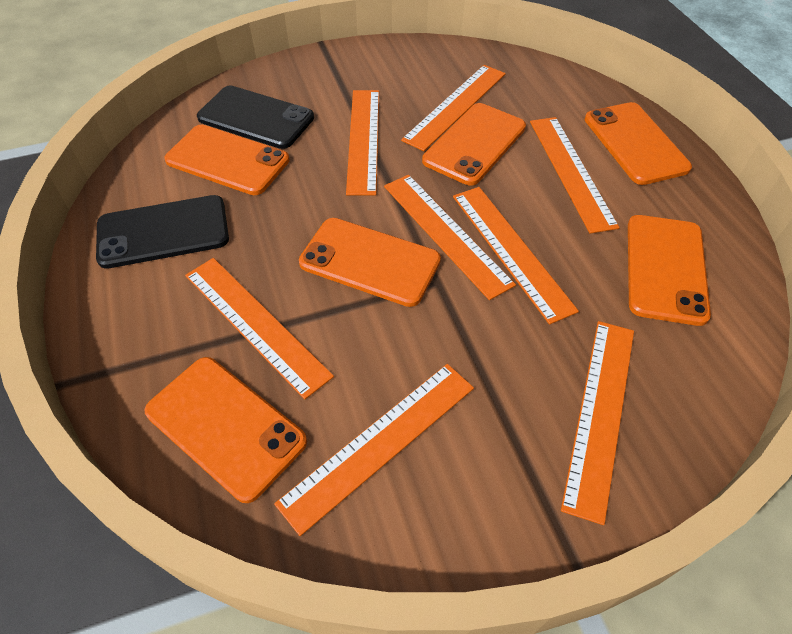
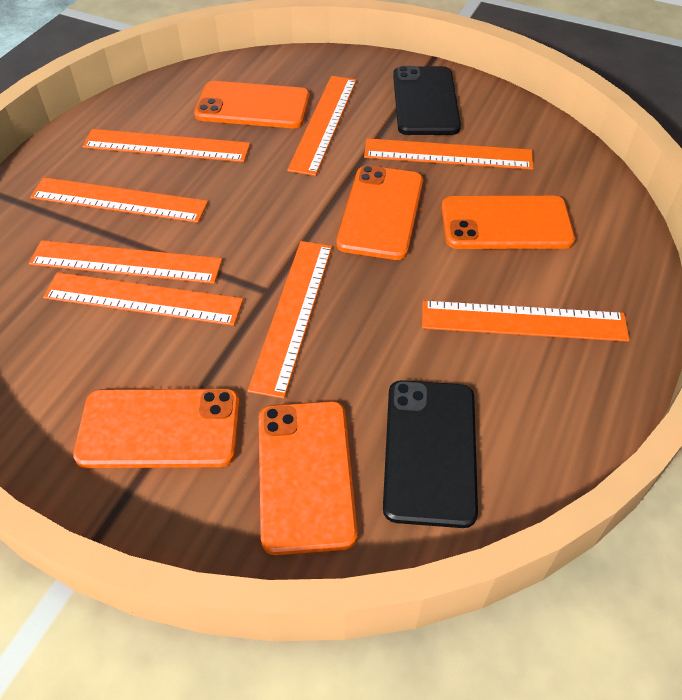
orange phone: [145,357,307,503] [164,124,290,195] [299,218,441,307] [422,103,526,185] [585,102,692,185] [628,215,711,326] = 6 -> [73,389,240,468] [194,81,310,128] [259,401,358,555] [336,165,423,260] [442,196,575,249] = 5

